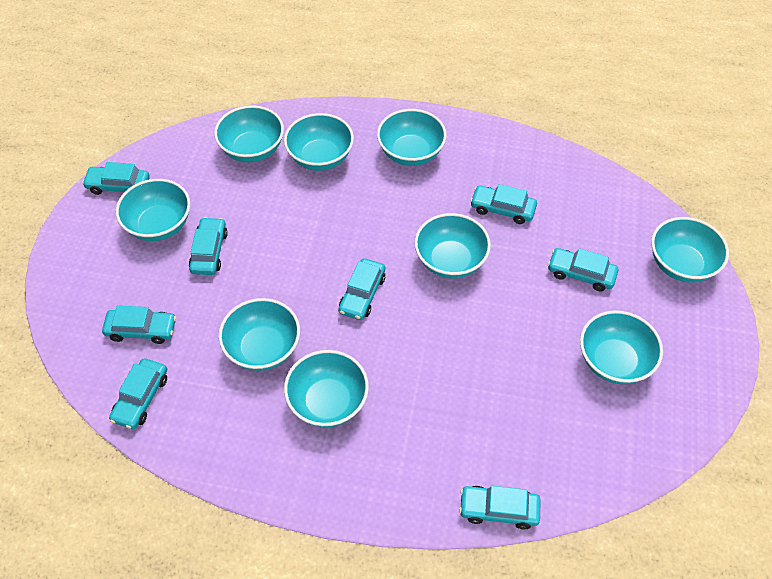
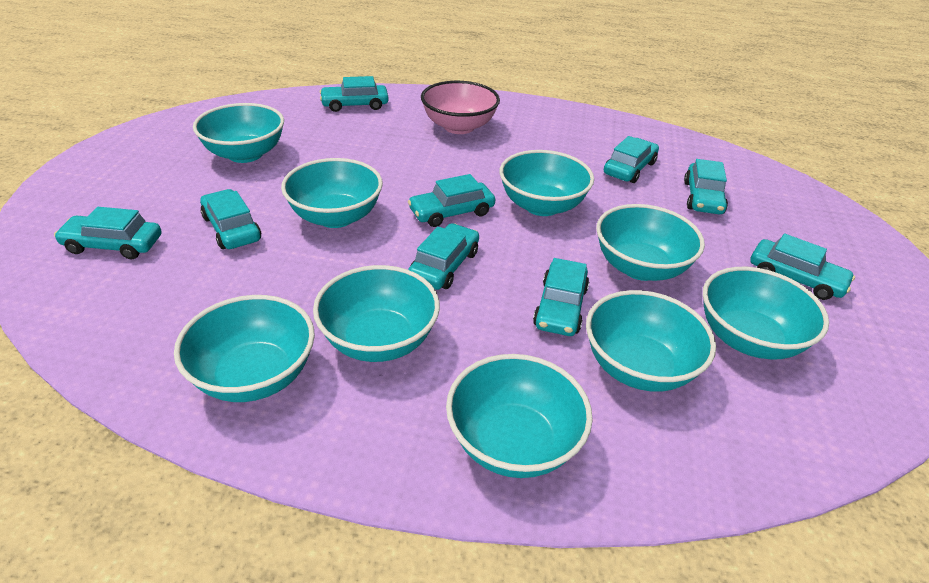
pink bowl: none = 0 -> [421,81,500,134] = 1
turquoise car: [82,162,150,195] [102,305,176,344] [109,359,167,429] [189,217,228,275] [339,258,385,320] [459,486,541,530] [470,184,537,224] [548,248,619,291] = 8 -> [54,207,161,259] [200,189,261,249] [320,76,389,112] [408,174,495,227] [408,223,479,290] [533,258,589,336] [604,136,659,183] [684,159,728,214] [750,234,855,300] = 9

